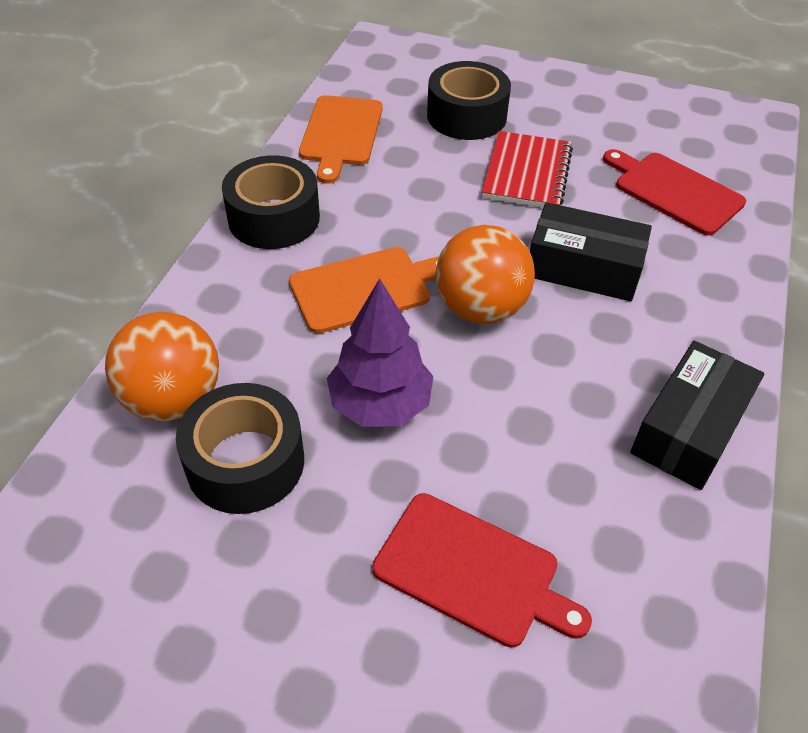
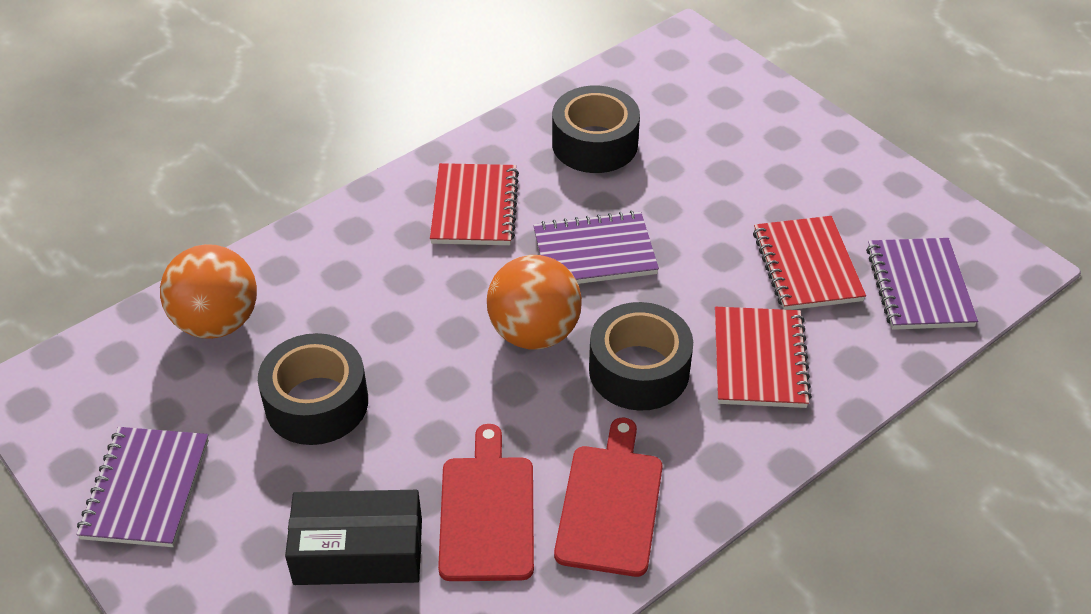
black box: [530,202,652,301] [630,341,764,490] = 2 -> [285,490,422,585] = 1
orange cutting board: [289,247,439,333] [299,95,383,184] = 2 -> none = 0
purple notebook: none = 0 -> [76,427,209,547] [533,211,659,284] [866,238,978,330] = 3
purple tree: [327,278,434,427] = 1 -> none = 0
red notebook: [482,131,573,208] = 1 -> [430,163,519,245] [715,307,812,408] [753,216,866,310] = 3

